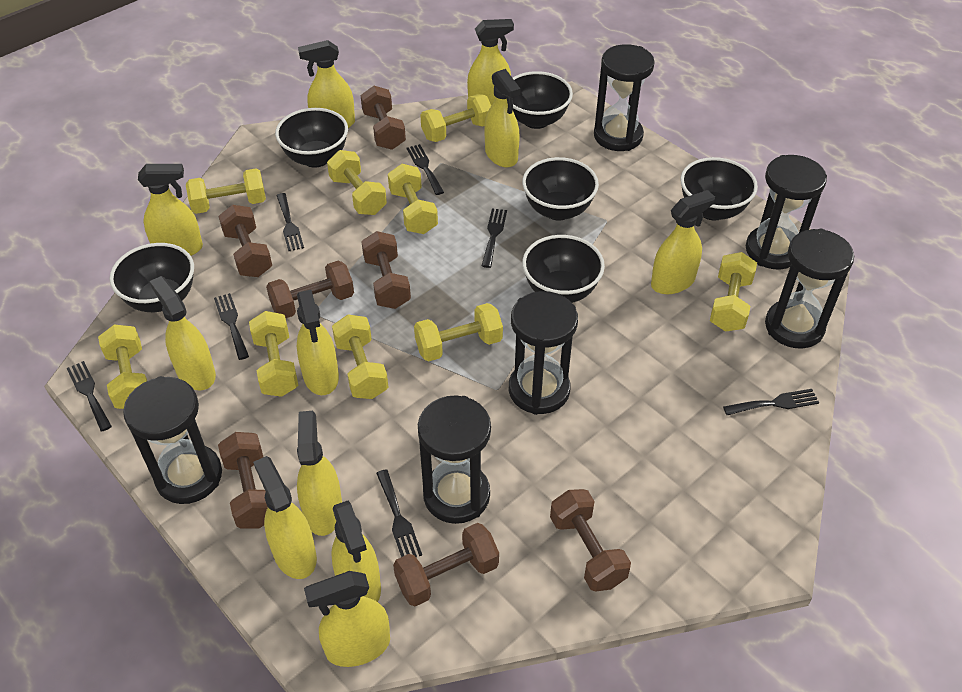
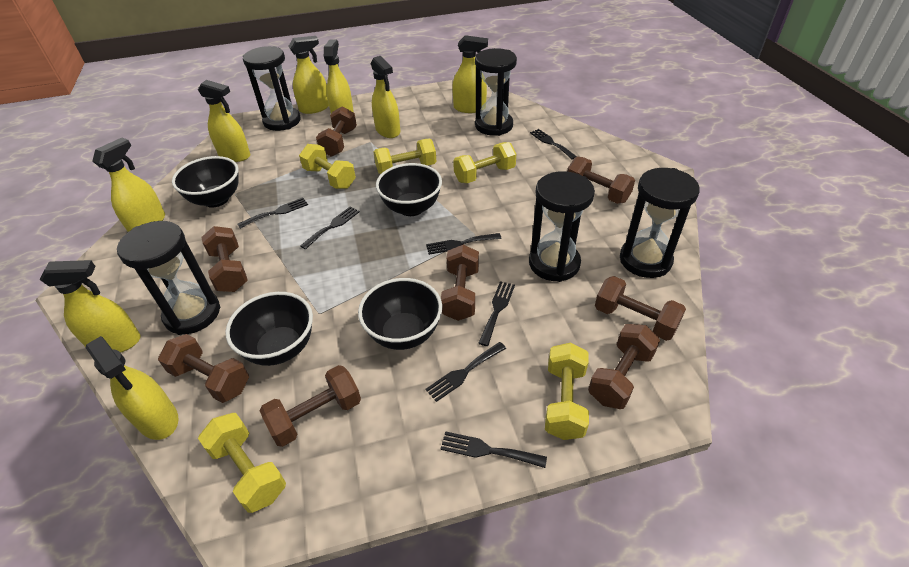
black bowl: [109,243,194,312] [275,108,348,168] [512,71,573,129] [522,157,599,220] [522,235,605,303] [680,157,758,221] = 6 -> [172,156,239,208] [225,292,313,366] [358,278,442,350] [376,163,442,216] = 4
black hourglass: [123,376,222,504] [418,395,491,524] [509,291,578,415] [594,44,655,151] [746,155,827,269] [765,229,854,349] = 6 -> [117,221,220,335] [243,46,300,131] [475,48,517,136] [529,171,595,282] [620,168,700,278] = 5
brown dumbbell: [218,205,272,277] [218,432,268,529] [266,261,354,318] [361,86,406,150] [361,231,411,309] [393,523,499,606] [550,489,631,592] = 7 -> [158,334,249,403] [201,226,248,292] [259,365,361,447] [316,106,357,157] [441,245,479,321] [567,157,635,204] [588,324,660,409] [595,276,686,341] = 8
yellow dumbbell: [98,325,147,409] [186,168,266,214] [249,311,299,397] [327,150,387,215] [332,314,388,399] [388,164,438,234] [414,303,503,362] [420,94,491,142] [710,252,757,332] = 9 -> [198,413,286,513] [299,144,356,189] [374,139,436,174] [453,142,516,183] [545,343,589,440] = 5
yellow spray bottle: [138,164,203,256] [150,276,216,391] [253,456,317,579] [297,290,339,395] [297,411,342,536] [298,40,355,128] [304,571,390,667] [331,500,381,602] [467,19,514,106] [484,69,520,167] [651,190,715,294] = 11 -> [39,260,141,353] [86,336,179,440] [92,138,165,232] [198,80,250,162] [289,36,329,114] [324,40,354,113] [371,56,400,138] [452,35,488,113] = 8

